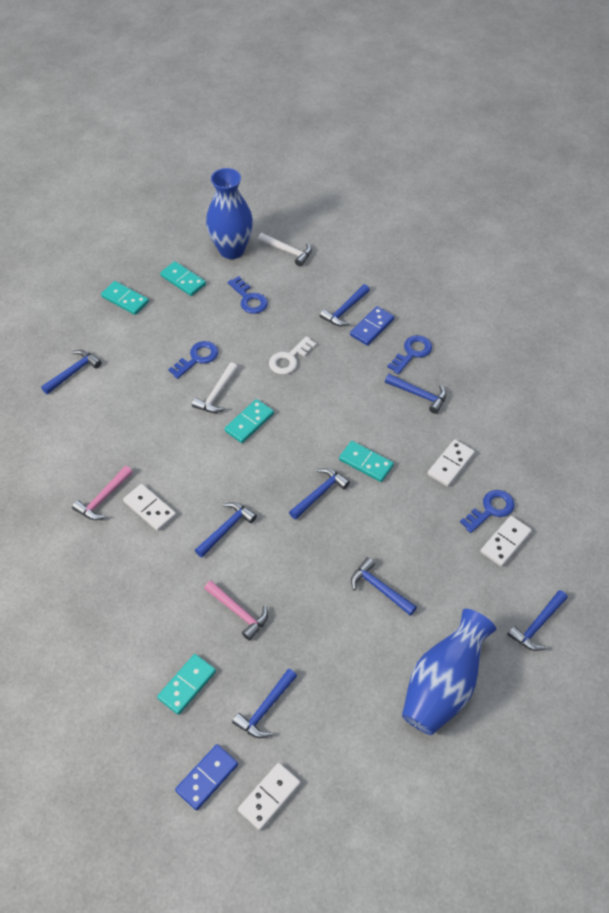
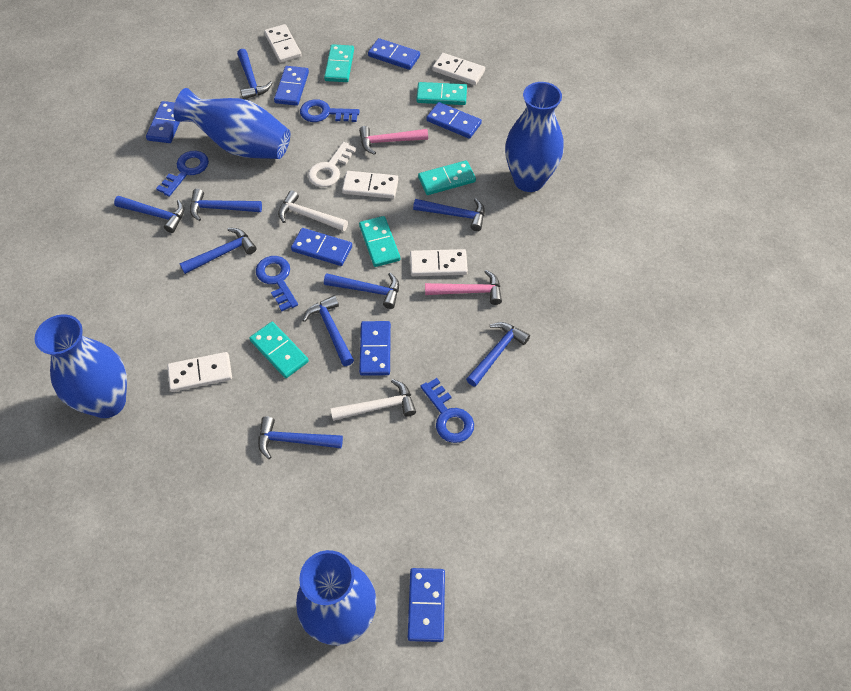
blue domino: [175,744,238,810] [350,306,394,346] = 2 -> [146,101,180,143] [274,66,309,106] [291,228,352,266] [359,321,391,376] [368,38,420,70] [408,568,445,642] [426,102,482,139] = 7
blue hammer: [41,350,101,394] [195,502,257,557] [232,669,297,738] [289,468,350,520] [320,284,370,326] [351,557,417,616] [385,374,446,414] [507,590,567,651] = 8 -> [114,196,184,233] [179,228,256,274] [190,189,262,221] [237,49,272,99] [258,416,343,459] [303,295,354,366] [324,272,399,309] [413,198,485,231] [466,322,530,387] = 9
blue vase: [206,168,253,259] [402,609,496,735] = 2 -> [35,314,127,418] [173,88,290,159] [296,550,376,645] [505,82,564,192] = 4
white domino: [123,484,176,531] [238,763,301,830] [427,439,475,487] [481,516,532,567] = 4 -> [167,352,232,392] [264,24,302,63] [342,171,398,199] [410,249,468,276] [432,53,485,85] = 5

